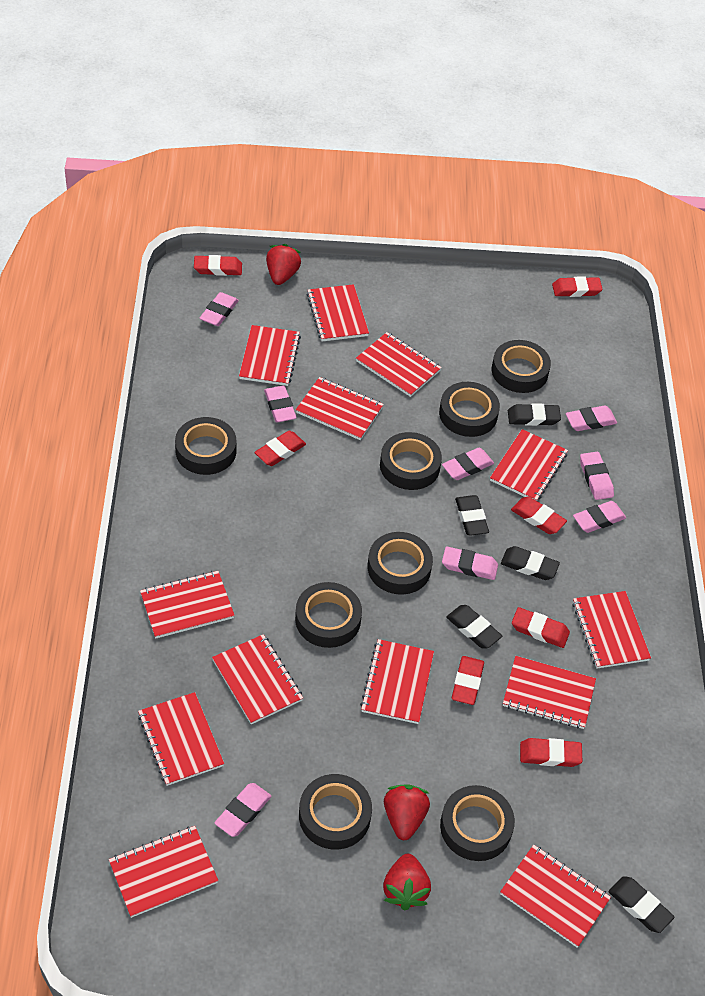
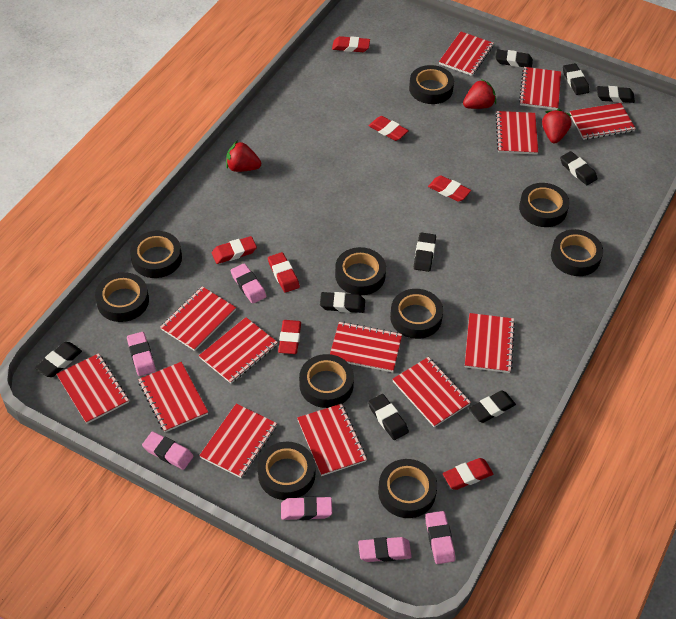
black eraser: [446,605,502,648] [455,495,489,536] [501,546,560,580] [508,403,561,426] [609,876,675,933] = 5 -> [35,342,82,377] [320,292,365,313] [368,394,409,440] [414,232,436,272] [469,390,516,423] [495,49,533,68] [560,151,597,185] [563,63,589,95] [597,86,635,103] = 9
black tape: [175,417,236,475] [295,582,362,648] [299,774,372,850] [368,532,433,595] [380,432,442,490] [439,382,500,437] [440,785,515,861] [492,340,551,393] = 8 -> [95,272,149,322] [130,231,182,278] [258,442,316,500] [299,354,354,408] [335,247,386,295] [378,459,437,518] [390,289,443,339] [409,65,454,104] [519,183,569,227] [551,229,603,276] = 10
pink eraser: [200,292,239,326] [215,783,272,837] [264,386,297,422] [442,448,494,480] [442,547,498,580] [566,405,617,431] [573,501,626,533] [580,452,614,500] = 8 -> [127,332,156,376] [142,431,194,470] [231,263,266,304] [281,496,332,520] [358,537,412,562] [425,511,455,564] = 6

